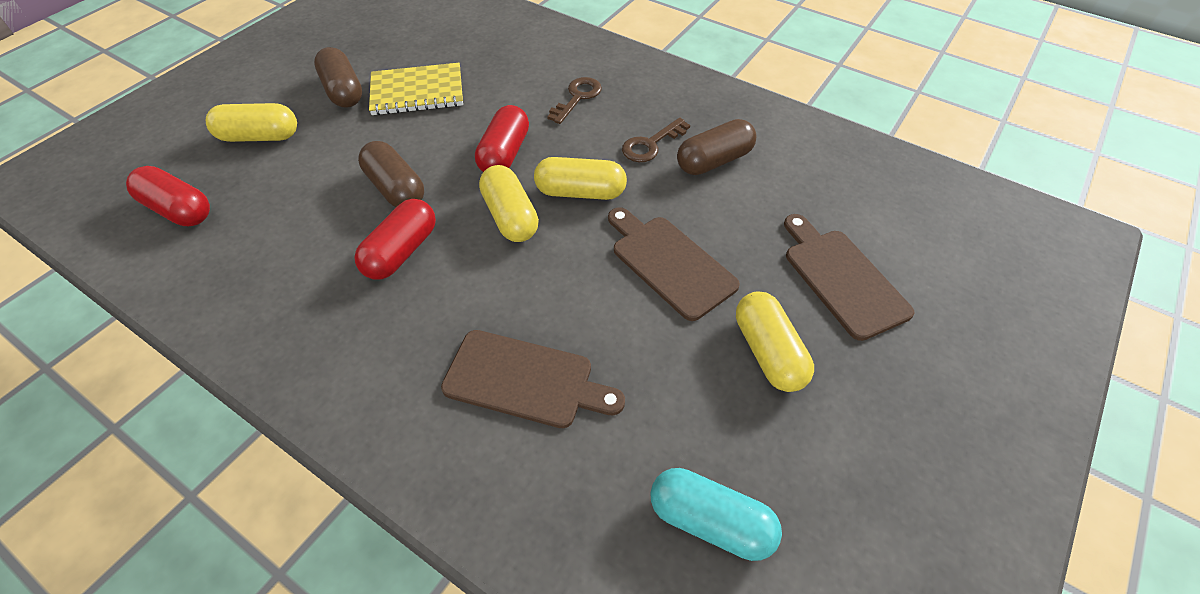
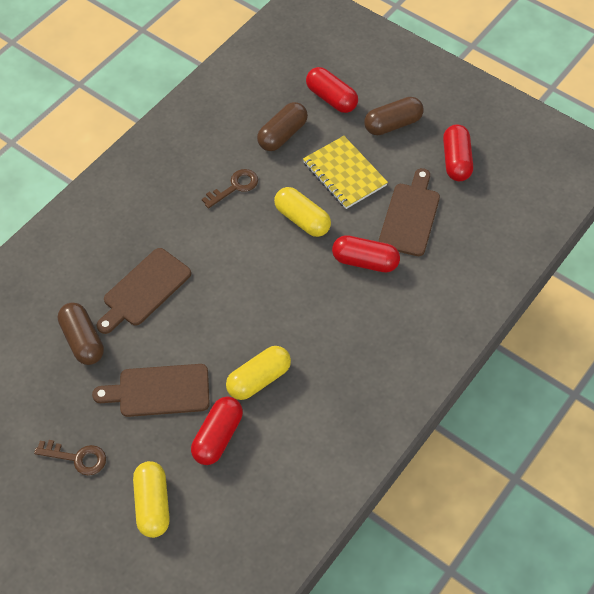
red capsule: [126,166,210,226] [354,199,436,280] [475,105,529,172] = 3 -> [191,396,243,465] [306,67,358,113] [332,235,400,273] [443,124,473,181] = 4
turquoise capsule: [650,468,782,561] = 1 -> none = 0
yellow capsule: [206,103,297,142] [479,165,539,242] [534,157,627,200] [736,291,814,392] = 4 -> [133,461,170,538] [226,346,291,400] [274,187,331,237] = 3

